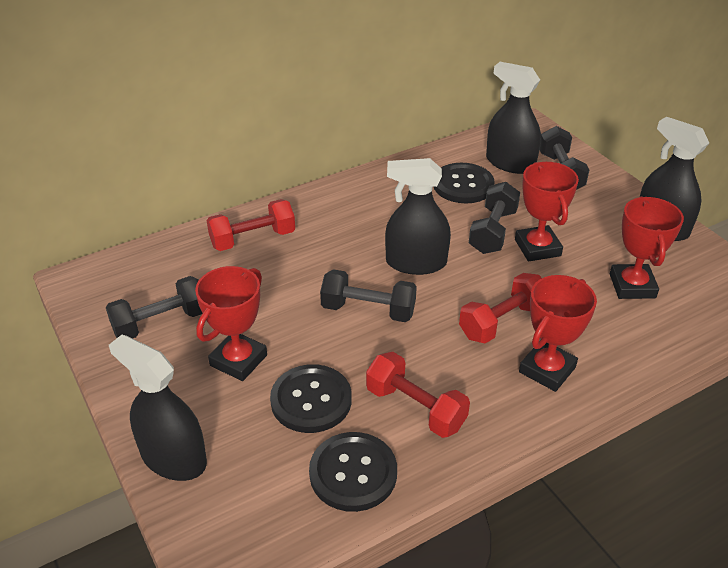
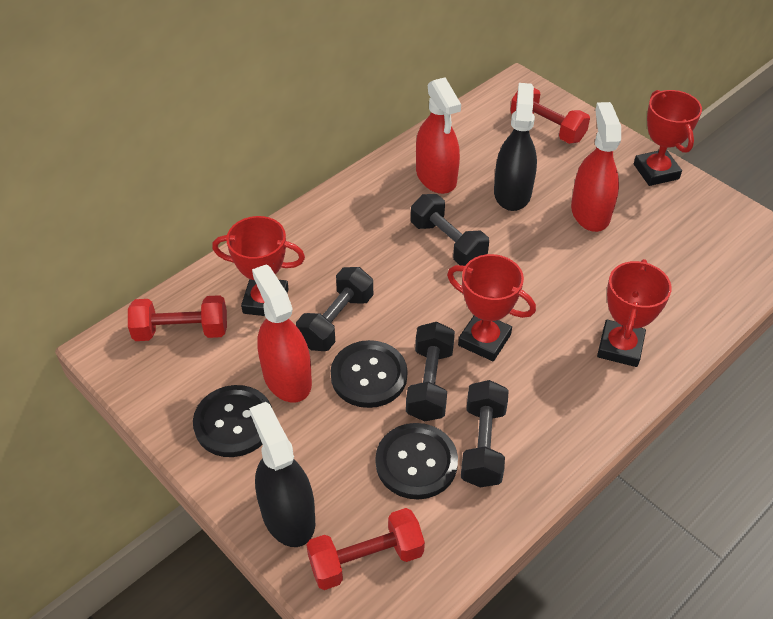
black spray bottle: [109,335,207,481] [385,158,451,275] [486,62,541,174] [640,117,709,241] = 4 -> [249,402,315,547] [494,83,537,211] = 2
red spray bottle: none = 0 -> [252,264,312,403] [416,77,461,194] [571,102,621,232] = 3

